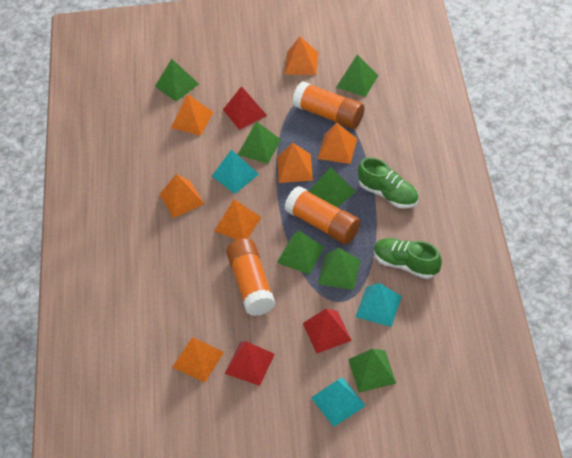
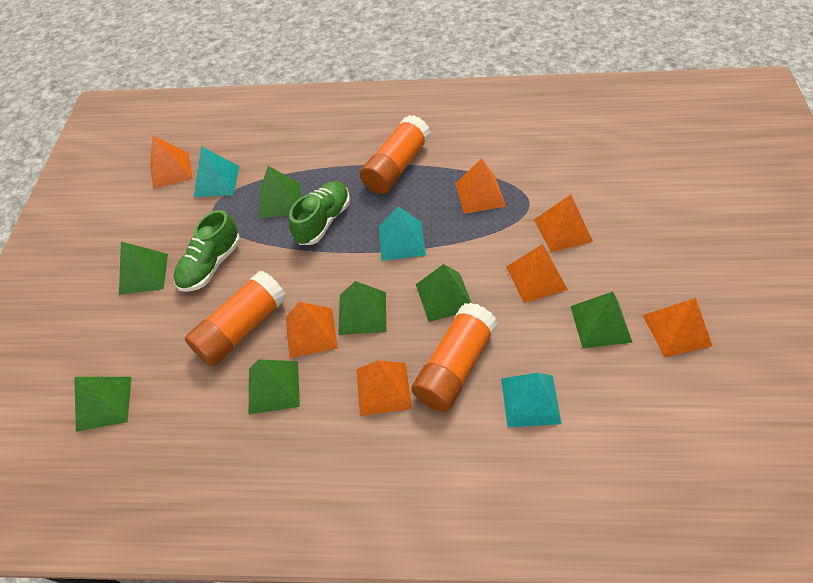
red pyramid: [223,86,267,130] [225,341,275,386] [303,309,352,354] = 3 -> none = 0

